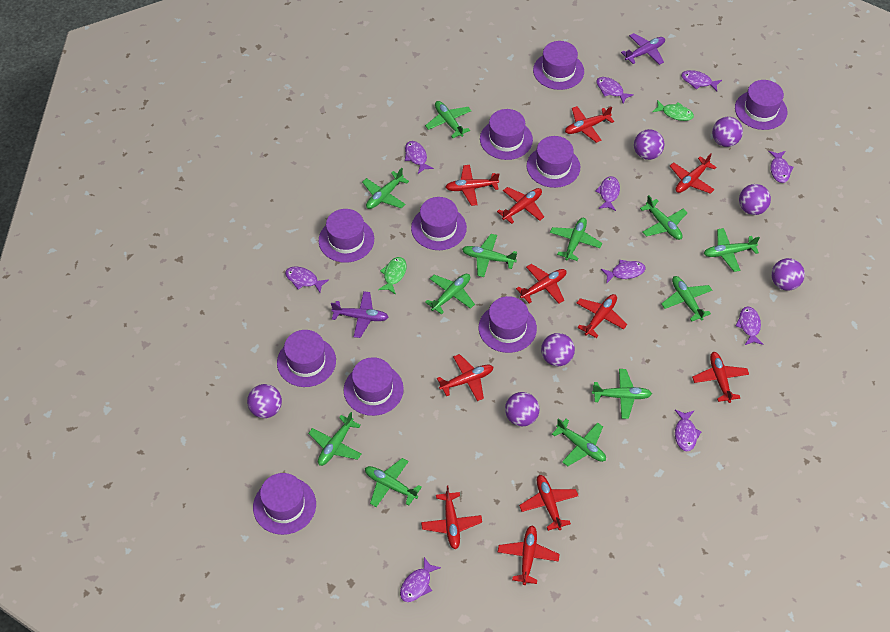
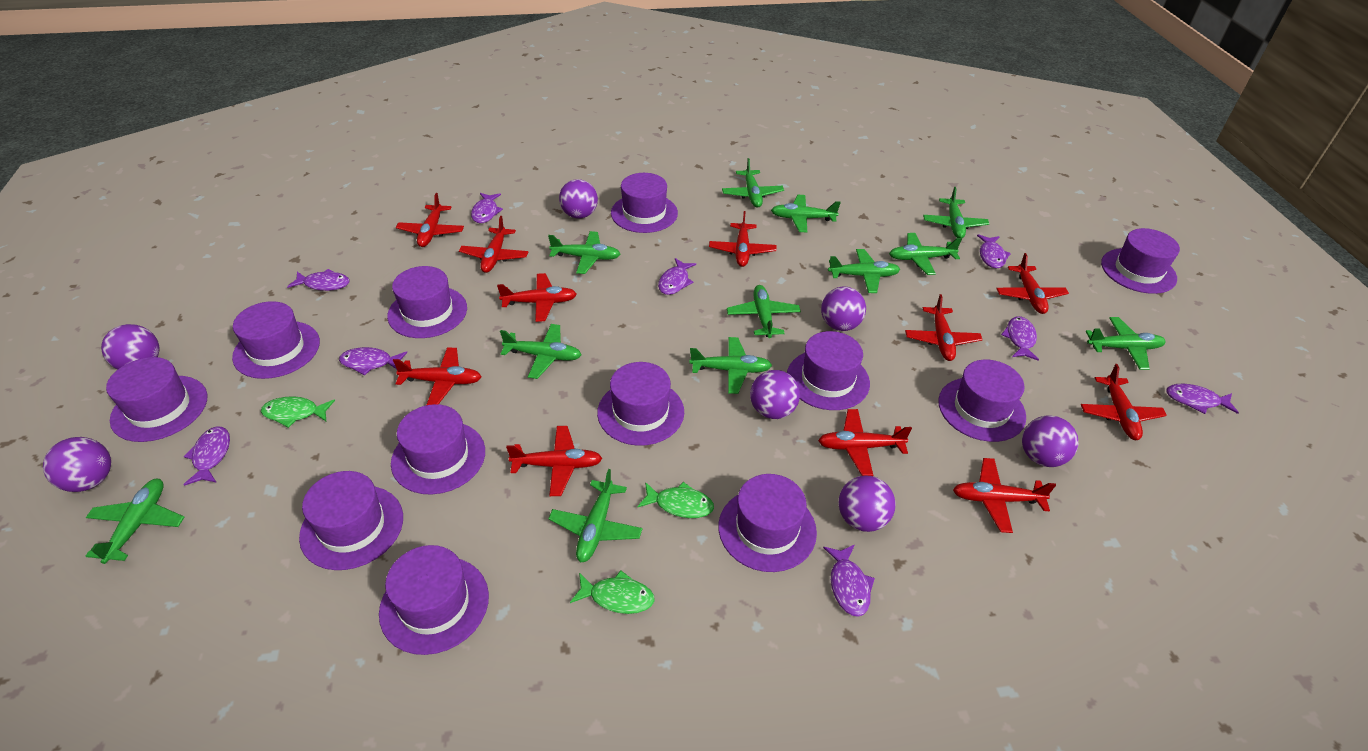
green fish: [378,257,407,295] [652,100,694,121] = 2 -> [261,396,335,428] [570,571,655,614] [637,482,714,518] = 3
purple fish: [285,266,329,293] [400,557,441,602] [405,141,434,174] [596,77,634,104] [596,176,620,211] [601,260,646,283] [675,410,702,451] [681,70,722,91] [736,306,763,345] [768,151,794,183] = 10 -> [183,426,230,486] [287,269,350,291] [339,347,407,375] [471,193,503,223] [658,258,696,295] [823,545,875,617] [977,234,1011,268] [1001,316,1039,361] [1166,384,1239,414] = 9
purple hat: [253,473,316,535] [277,330,336,387] [319,209,374,263] [344,357,404,416] [411,197,467,250] [479,296,537,353] [480,109,533,160] [527,136,580,188] [533,41,584,90] [735,80,787,130] = 10 -> [106,357,207,442] [232,301,320,379] [299,471,403,570] [379,545,489,655] [387,266,467,338] [391,404,485,495] [597,362,684,446] [611,173,678,233] [718,474,817,572] [787,331,870,410] [938,360,1026,442] [1101,228,1180,294] = 12
purple plane: [331,291,389,338] [621,33,665,65] = 2 -> none = 0

